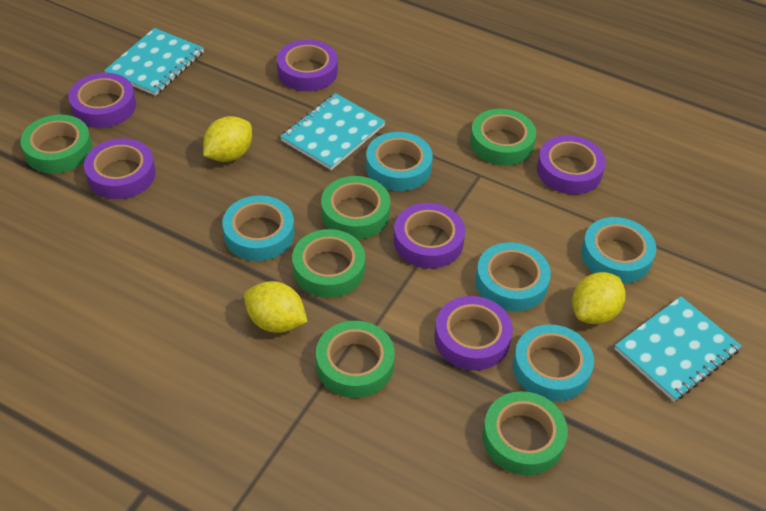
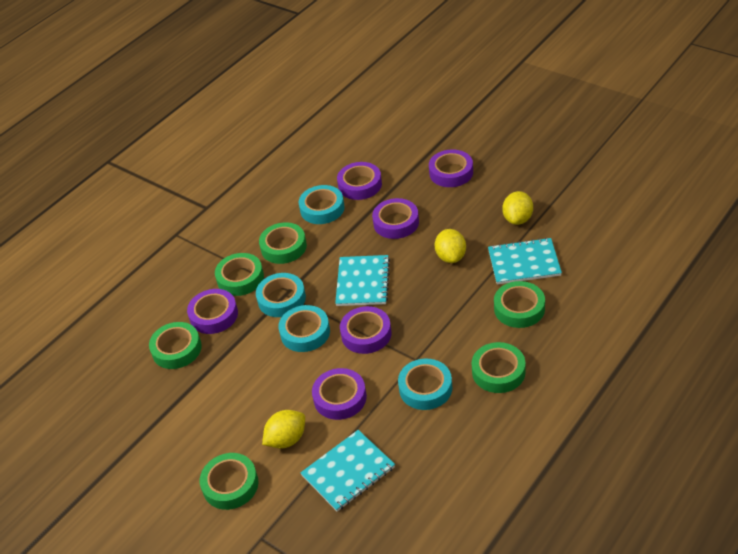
turquoise tape: [222,195,294,261] [366,132,433,191] [475,242,551,312] [513,324,594,402] [581,217,656,283] = 5 -> [256,273,306,317] [278,305,330,352] [299,185,345,224] [398,359,452,410] = 4

